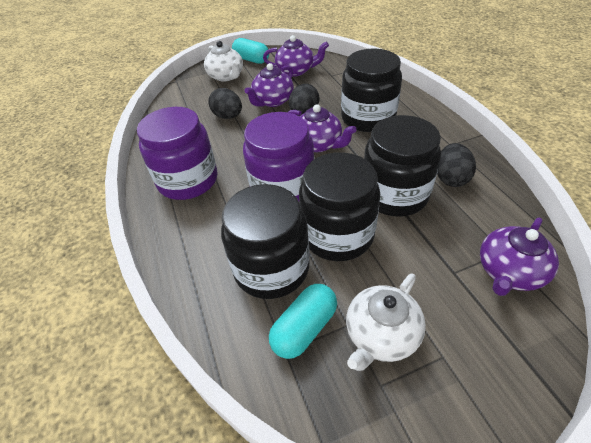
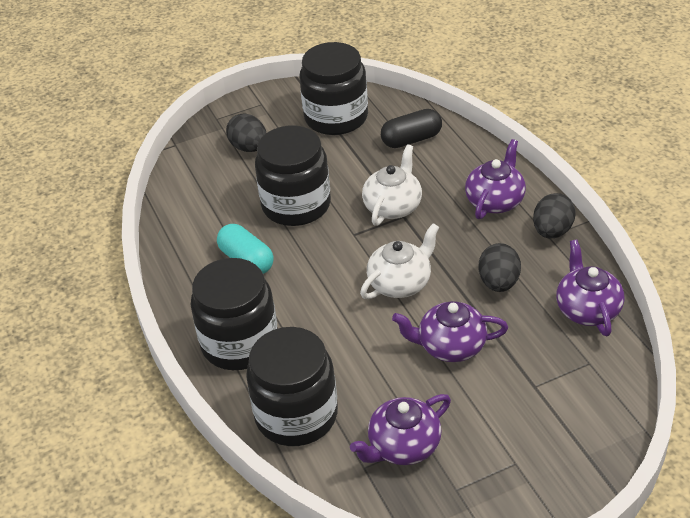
black capsule: none = 0 -> [381,109,442,148] = 1
purple jar: [137,107,217,200] [243,112,314,201] = 2 -> none = 0
turquoise capsule: [232,38,269,64] [269,284,337,359] = 2 -> [217,224,274,274] = 1

